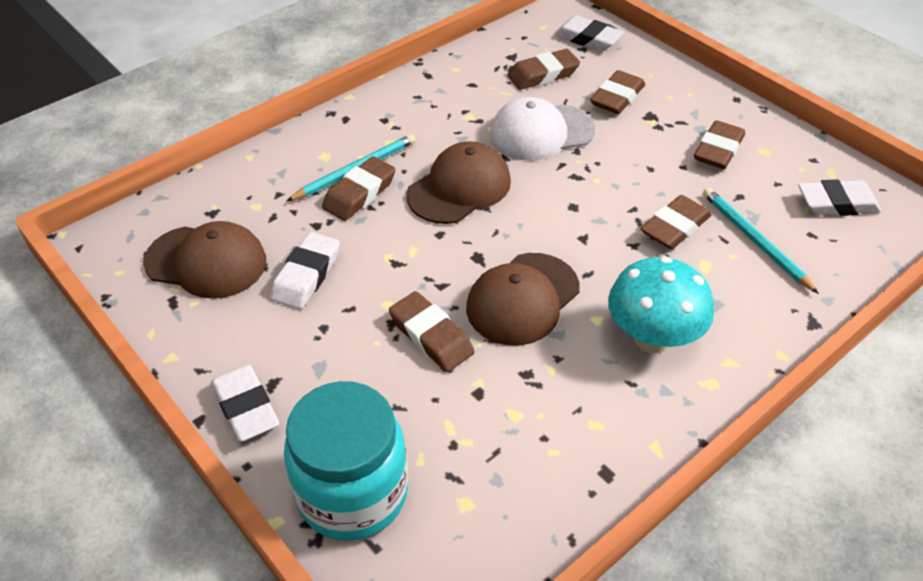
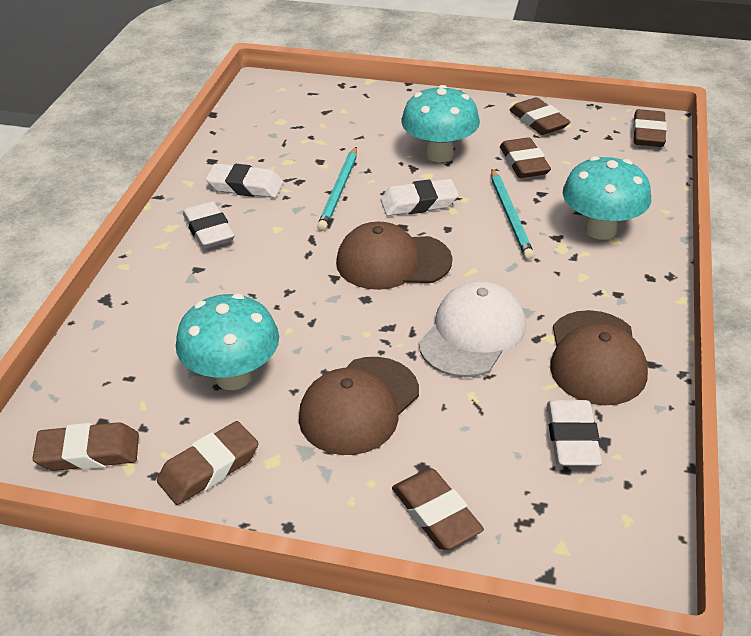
turquoise jar: [284,381,408,541] = 1 -> none = 0
turquoise mushroom: [608,256,714,353] = 1 -> [176,293,279,390] [401,85,480,162] [563,156,651,240] = 3

